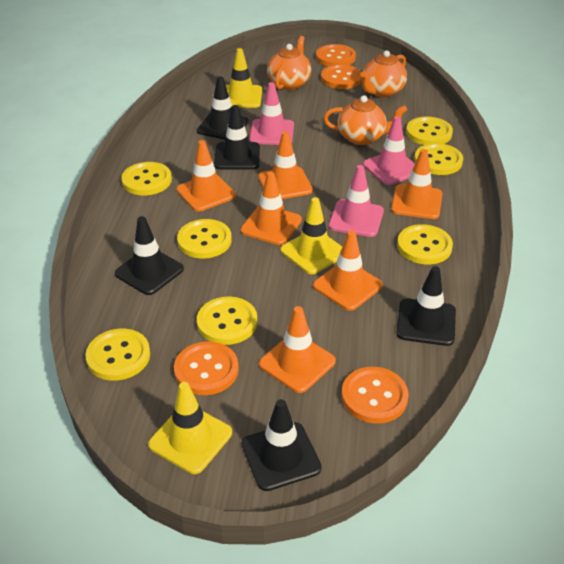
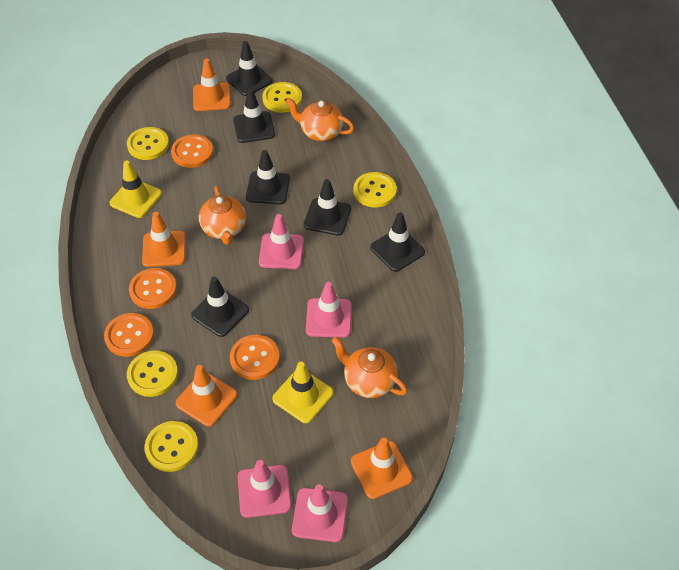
black traffic cone: [115,216,184,295] [197,76,249,140] [214,105,260,169] [242,399,322,491] [397,266,456,346] = 5 -> [191,276,249,337] [226,41,273,96] [233,89,275,143] [246,150,290,205] [304,179,351,236] [370,213,425,272] = 6
orange traffic cone: [176,140,236,212] [240,172,302,245] [258,131,313,199] [259,306,336,393] [313,230,383,311] [391,149,443,219] = 6 -> [142,212,186,267] [176,365,237,427] [193,58,231,111] [351,438,413,499] = 4
pink traffic cone: [249,82,294,145] [329,165,384,237] [363,116,415,185] = 3 -> [238,460,292,518] [259,214,304,269] [292,484,348,542] [306,282,352,338] = 4
yellow button: [85,329,150,381] [121,162,172,195] [177,219,232,259] [197,297,257,345] [397,224,453,264] [406,116,453,145] [414,143,463,175] = 7 -> [127,127,169,160] [127,350,178,397] [144,421,198,472] [262,82,302,113] [354,172,397,208] = 5
yellow traffic cone: [148,382,232,474] [226,48,262,108] [280,197,342,274] = 3 -> [110,160,162,218] [272,362,334,423] = 2

